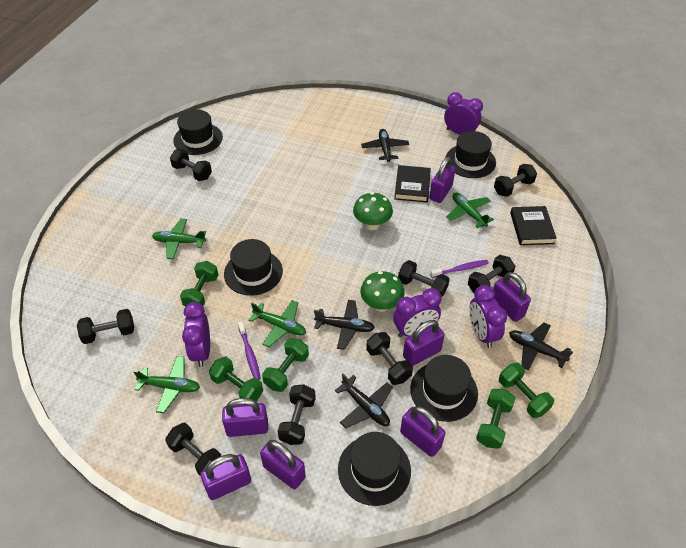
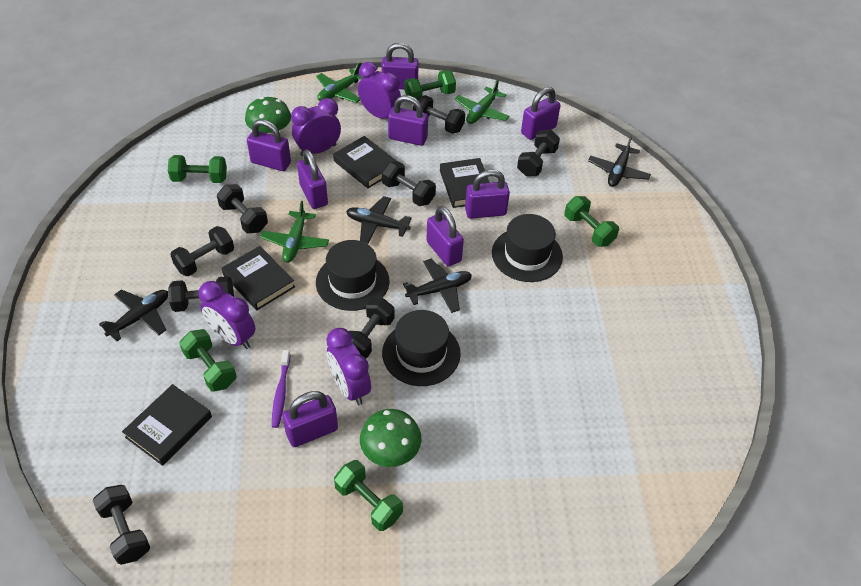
black book: [394,165,431,202] [510,206,557,245] = 2 -> [122,384,212,466] [222,246,295,310] [333,136,397,188] [440,158,490,208] = 4
black hat: [173,110,223,155] [224,239,283,296] [338,432,411,506] [410,355,478,422] [446,131,496,178] = 5 -> [316,240,389,311] [382,310,461,386] [492,214,563,282] = 3
green plane: [133,356,200,413] [152,219,206,259] [249,300,306,347] [446,193,494,228] = 4 -> [260,201,329,263] [316,62,365,103] [455,79,510,124] = 3
purple padlock: [200,454,251,500] [222,398,268,437] [260,440,306,489] [400,406,446,457] [403,320,444,366] [429,157,456,203] [493,272,531,322] = 7 -> [247,119,291,171] [282,391,338,447] [297,149,328,209] [381,43,419,89] [388,95,428,146] [426,206,464,267] [465,169,510,219] [521,87,561,140] = 8
purple toothbrush: [238,322,261,380] [430,260,489,278] = 2 -> [272,350,290,428] = 1

